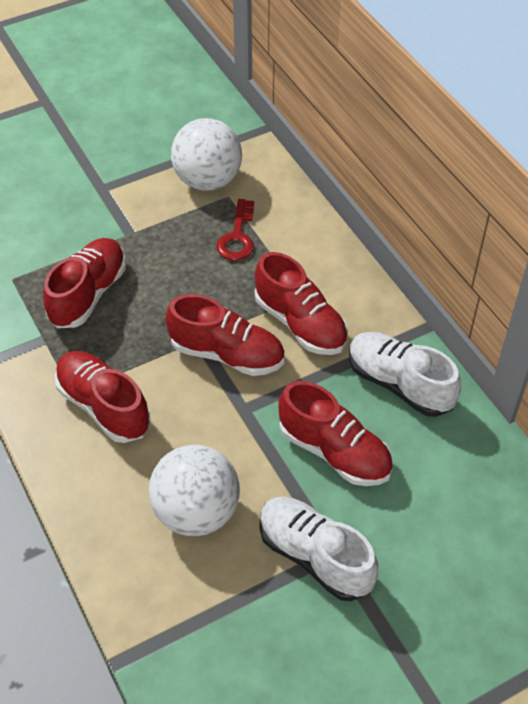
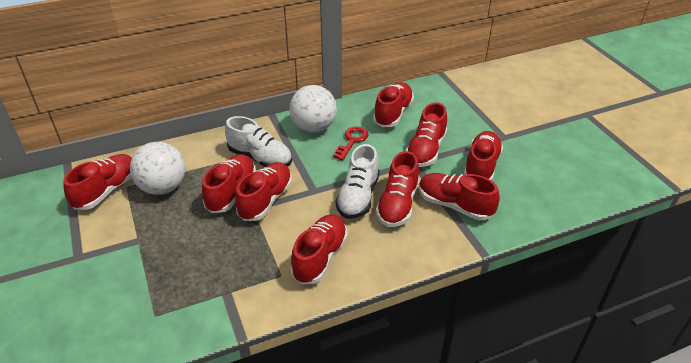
red shoe: [43,238,126,328] [55,351,151,443] [166,294,284,376] [255,252,348,355] [278,381,393,486] = 5 -> [63,154,132,210] [202,154,256,213] [235,162,292,221] [290,214,348,284] [373,82,414,127] [376,151,419,227] [406,102,447,167] [419,173,500,220] [464,131,503,181] = 9

